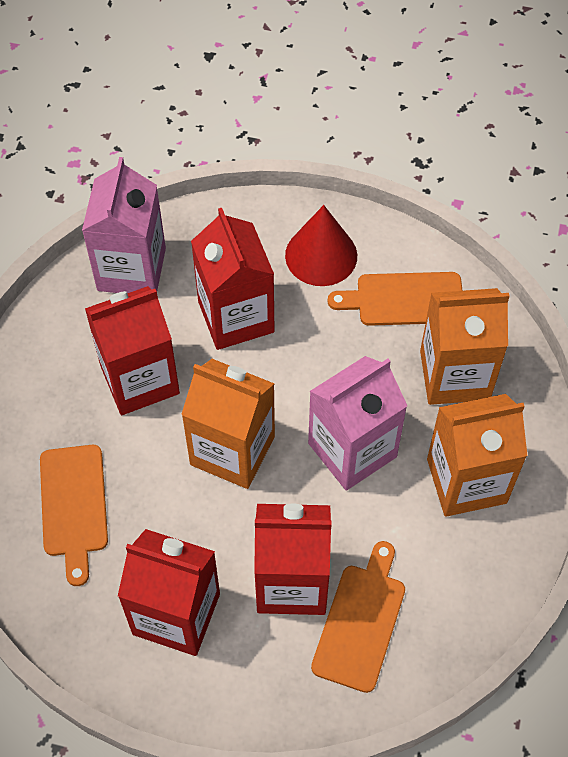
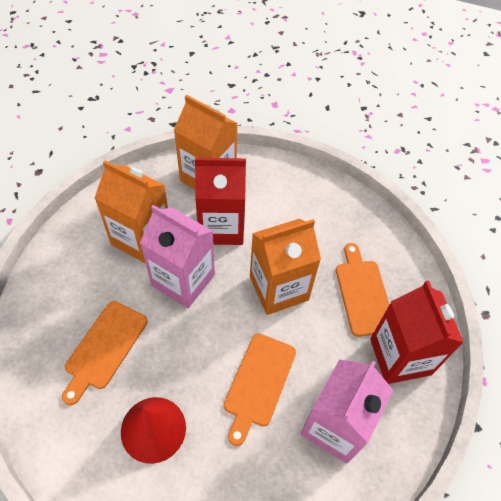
red carton: [85,286,180,415] [118,529,220,656] [191,208,275,350] [254,503,332,615] = 4 -> [195,158,246,245] [370,280,464,384] = 2

